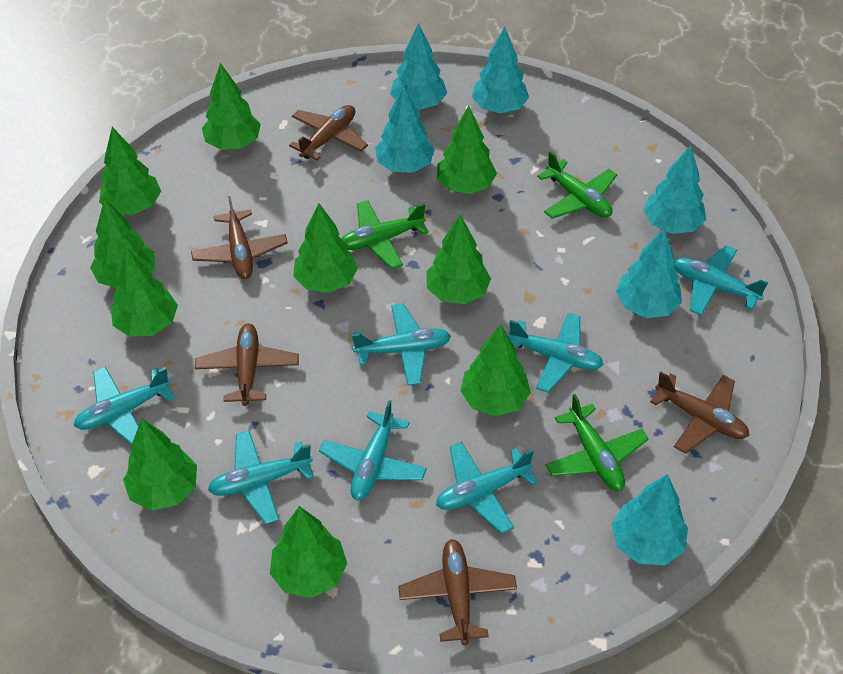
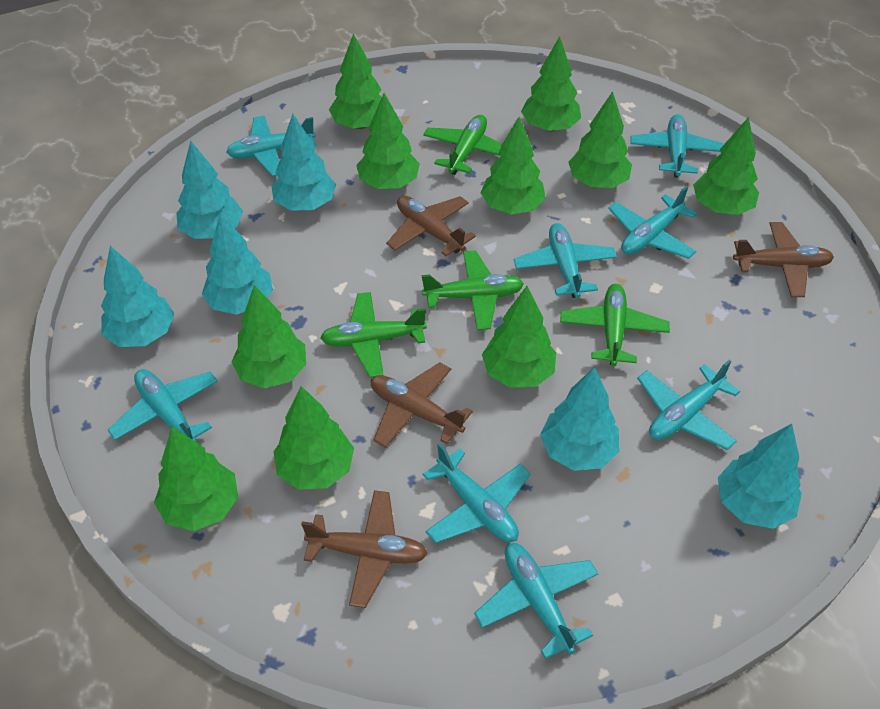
brown plane: [191,196,288,279] [195,323,299,406] [289,105,368,160] [398,539,517,645] [650,372,749,454] = 5 -> [301,490,428,608] [371,362,473,448] [386,196,476,256] [733,222,834,297] = 4
green plane: [341,200,429,269] [537,151,617,219] [546,394,649,491] = 3 -> [320,292,427,378] [422,250,524,330] [423,115,502,175] [560,284,670,366] = 4
turquoise plane: [74,367,175,445] [208,431,314,524] [319,400,427,500] [352,303,451,385] [436,442,539,534] [508,313,604,393] [674,245,768,316] = 7 -> [108,369,218,442] [226,116,316,177] [423,443,531,543] [474,543,599,659] [514,223,617,298] [608,186,697,259] [630,114,724,178] [637,360,740,450] = 8

